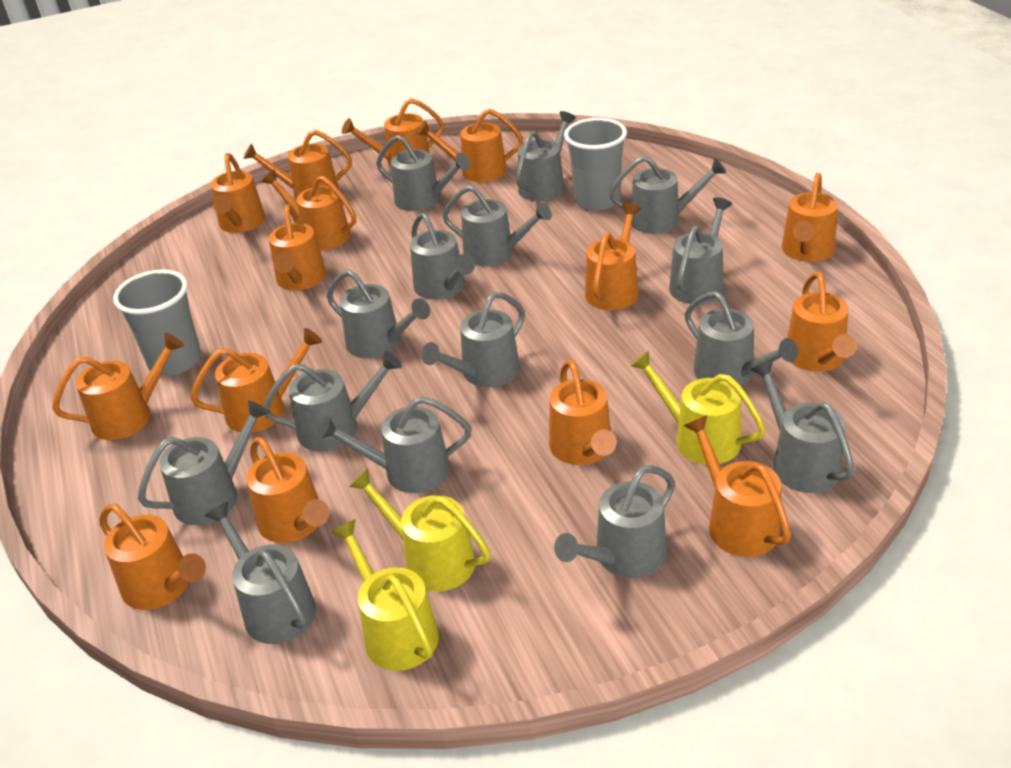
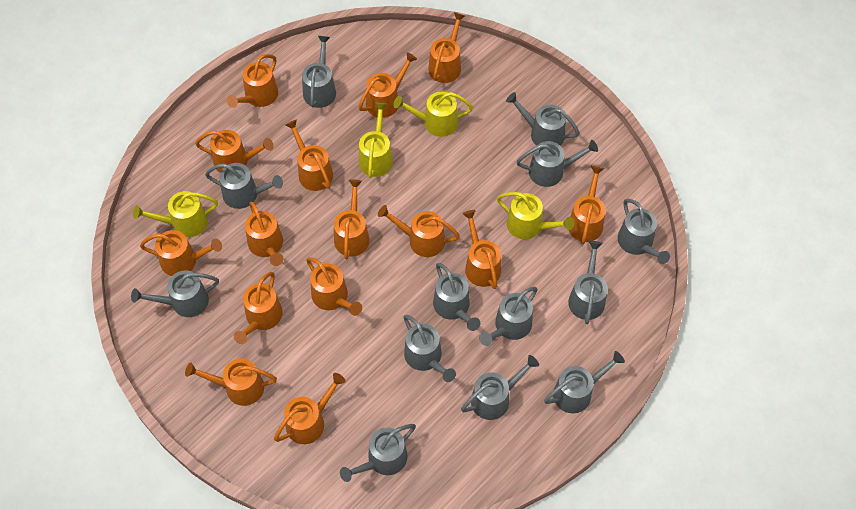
grey cup: [113,269,201,376] [564,118,627,211] = 2 -> none = 0
grey watering can: [138,400,270,525] [205,502,316,644] [263,351,402,452] [318,396,471,493] [327,270,430,358] [376,135,470,211] [410,213,475,300] [421,292,525,388] [443,185,552,266] [516,111,576,201] [554,465,675,578] [609,156,726,234] [669,197,732,304] [685,291,798,386] [750,360,854,493] = 15 -> [131,271,219,317] [205,163,283,209] [302,36,336,108] [340,424,416,482] [404,315,456,382] [433,263,480,331] [461,355,539,420] [479,287,538,346] [506,92,580,146] [516,140,598,187] [544,351,625,413] [568,241,608,324] [618,199,670,264] = 13
yellow watering can: [331,519,439,671] [349,468,490,592] [630,350,766,465] = 3 -> [133,191,218,237] [359,103,393,178] [393,92,473,137] [497,192,574,239] = 4

